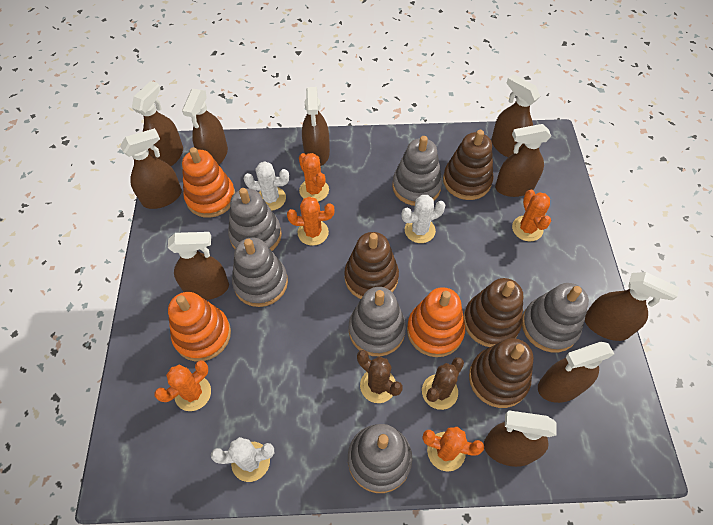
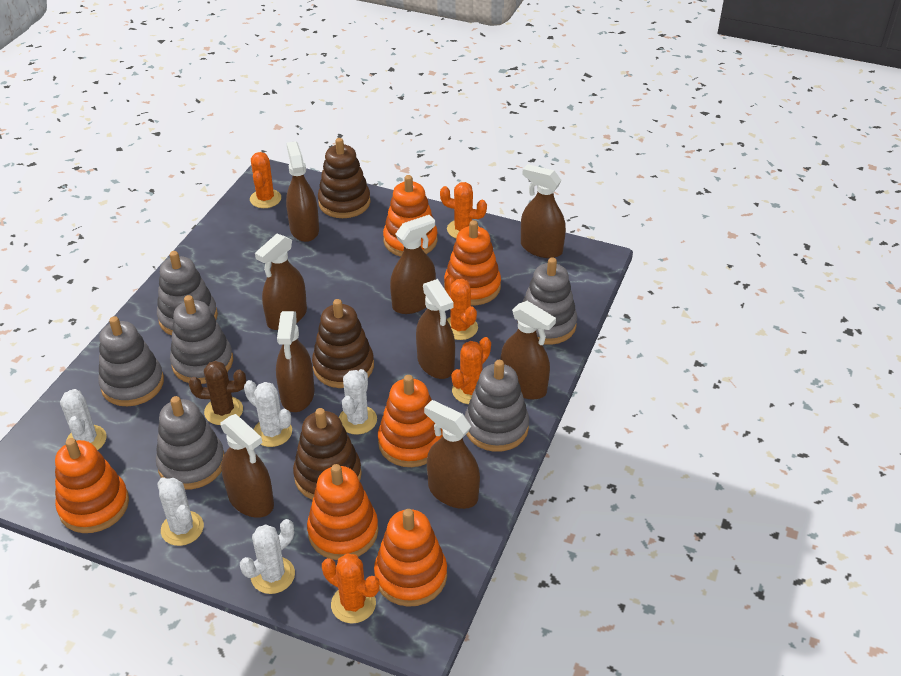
brown cactus: [357,350,403,403] [422,357,464,410] = 2 -> [189,361,246,425] = 1
brown spray bottle: [120,128,182,209] [132,81,183,166] [168,232,229,300] [182,89,228,165] [302,87,330,166] [484,411,557,467] [491,74,540,157] [495,124,551,197] [538,342,614,403] [585,272,679,341] = 10 -> [221,414,274,518] [255,234,307,330] [276,311,314,412] [286,141,319,242] [390,215,436,314] [416,279,455,379] [424,400,480,509] [501,301,556,400] [521,164,566,258] = 9
brown stacking toy: [344,232,399,299] [443,130,494,200] [464,278,523,347] [469,338,533,408] = 4 -> [293,408,362,500] [312,299,374,388] [318,138,371,218] = 3
orange stacking toy: [168,292,231,361] [182,147,235,218] [407,287,465,357] = 3 -> [55,438,129,533] [307,464,378,560] [374,509,447,607] [378,375,443,467] [383,175,437,257] [444,220,501,305] = 6
white cactus: [211,437,274,482] [244,161,289,210] [401,195,445,243] = 3 -> [60,389,107,451] [157,477,204,546] [240,519,295,594] [244,380,292,447] [339,369,377,435] = 5

